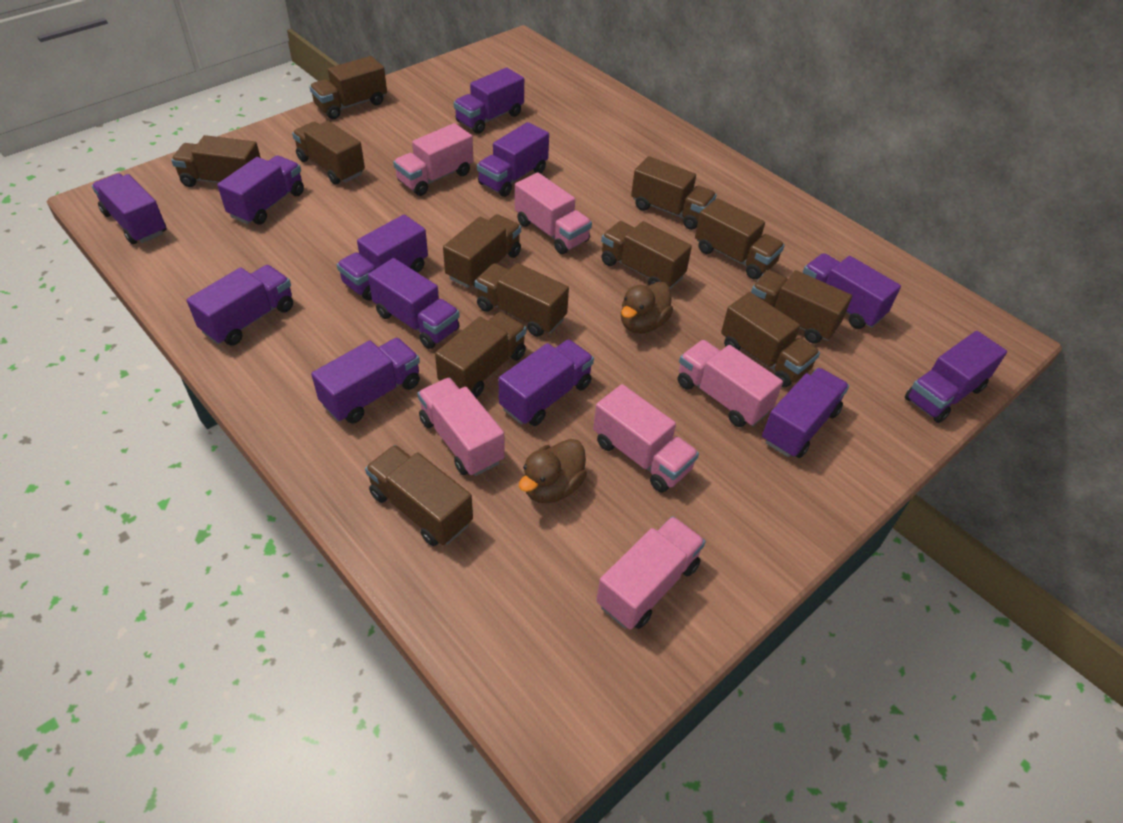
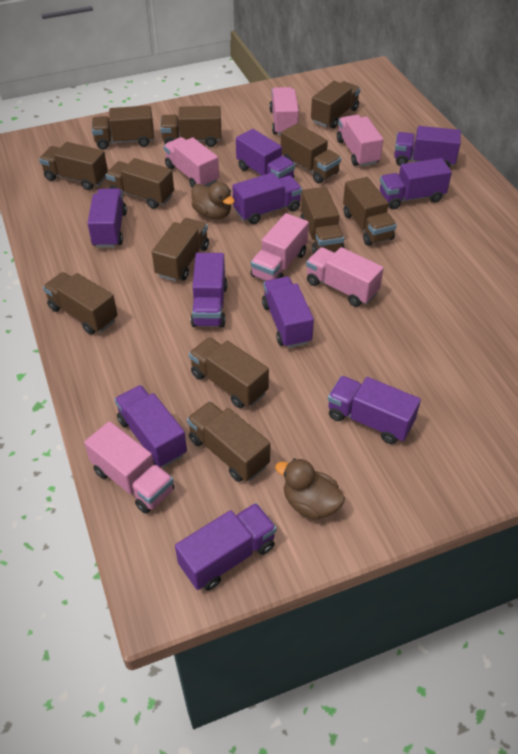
purple truck: [92,173,167,244] [186,265,293,346] [217,155,304,225] [311,338,420,424] [337,214,428,300] [368,258,460,349] [454,67,524,134] [477,122,549,197] [498,339,594,426] [762,368,849,458] [803,253,901,329] [905,331,1007,423] = 12 -> [87,188,127,248] [114,385,187,468] [175,503,277,591] [191,253,227,328] [232,172,302,224] [236,129,295,179] [262,277,314,348] [328,376,421,444] [380,158,452,209] [394,126,461,168] = 10

